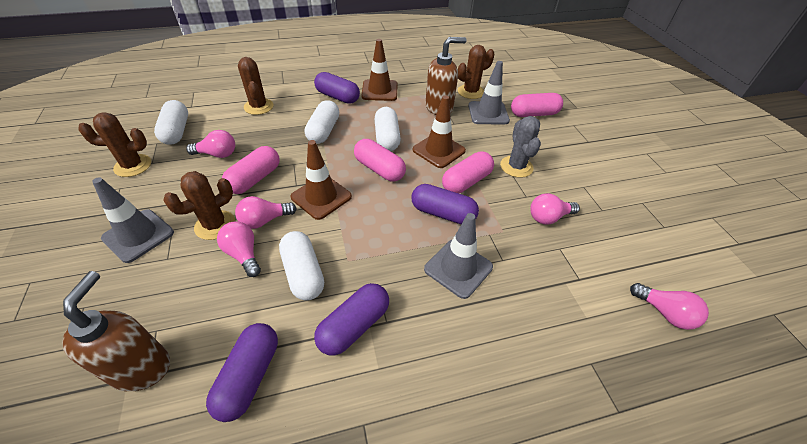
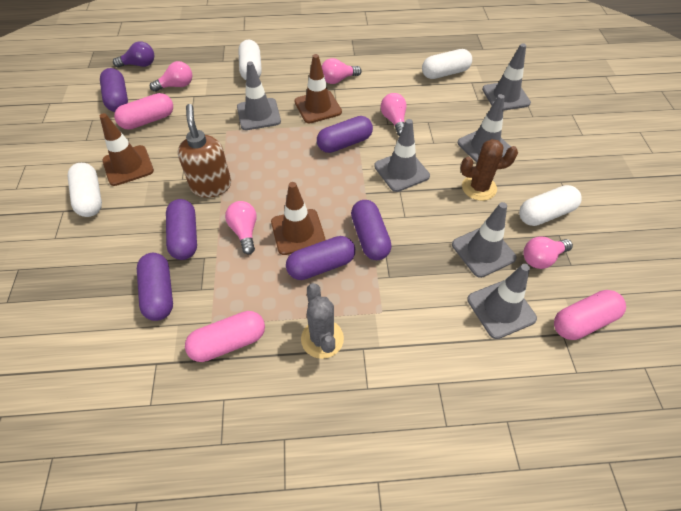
brown cactus: [78,112,151,177] [163,171,235,240] [238,57,273,115] [458,45,495,99] = 4 -> [460,139,518,201] = 1
brown soap dispenser: [62,271,170,391] [425,37,467,115] = 2 -> [178,104,231,198] = 1
grey traffic cone: [92,177,174,263] [424,213,493,299] [468,61,510,124] = 3 -> [237,61,281,130] [374,119,430,192] [452,202,517,278] [457,94,511,163] [467,264,537,339] [482,43,531,111] = 6
pink capsule: [222,146,279,194] [354,139,406,181] [442,151,494,193] [511,93,563,117] = 4 -> [114,93,173,130] [185,311,265,362] [554,290,626,340] = 3
purple capsule: [206,323,278,422] [314,72,360,104] [314,283,389,356] [411,184,479,224] = 4 -> [100,68,128,112] [137,253,173,321] [166,199,197,260] [286,236,355,280] [317,116,373,153] [351,200,392,260] = 6
purple light bulb: none = 0 -> [113,41,154,68] = 1

